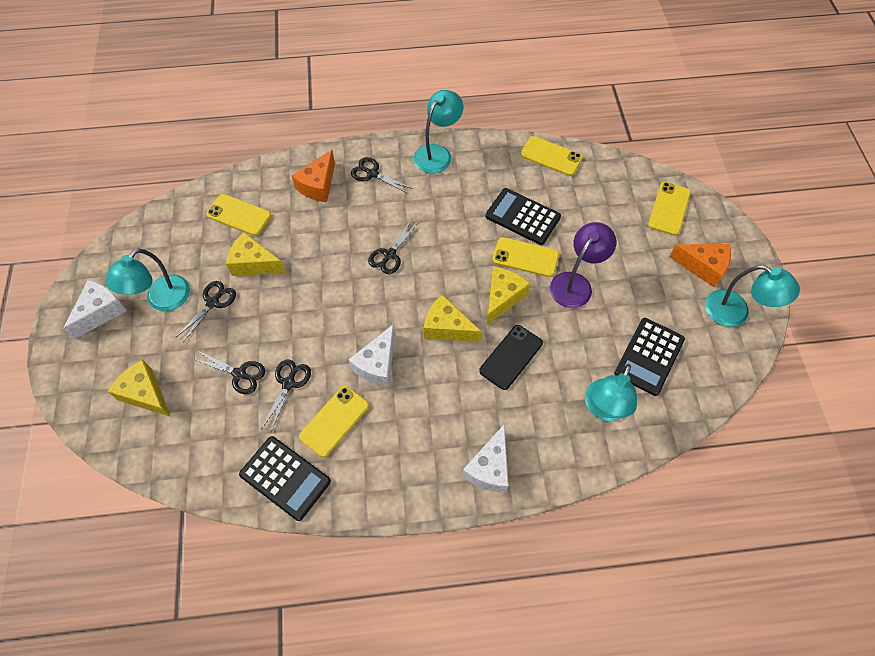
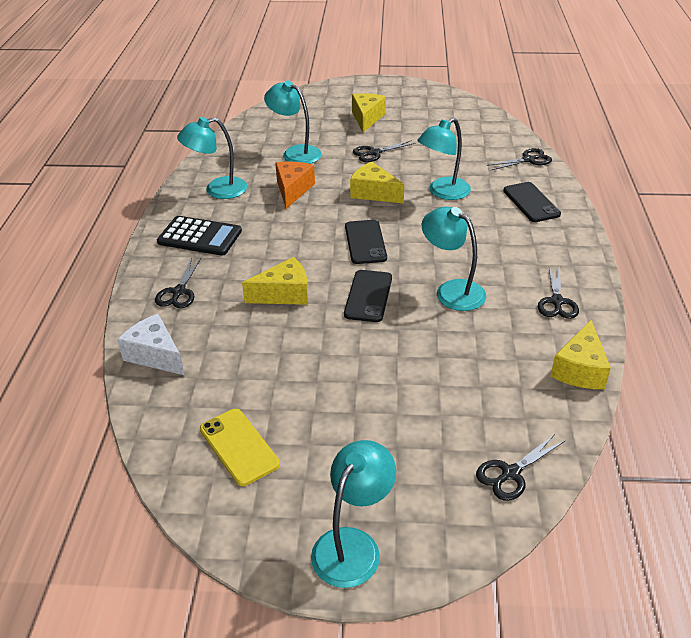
black calculator: [239,436,331,521] [485,188,561,245] [614,318,685,396] = 3 -> [157,216,242,256] = 1
black phone: [479,325,543,390] = 1 -> [344,270,392,322] [345,220,387,264] [503,182,561,222] = 3
orange cheese: [291,150,335,202] [669,244,731,288] = 2 -> [275,162,315,209] = 1
purple lamp: [550,222,616,308] = 1 -> none = 0
turquoise lamp: [105,249,190,311] [414,90,463,173] [585,364,637,421] [705,265,800,327] = 4 -> [177,117,247,199] [264,80,322,164] [311,440,396,588] [417,118,471,200] [422,207,486,311] = 5
white cheese: [63,280,127,339] [348,324,395,387] [462,425,509,492] = 3 -> [117,314,184,375] = 1
yellow phone: [206,194,271,236] [299,386,369,457] [492,237,559,277] [521,136,583,176] [648,182,691,236] = 5 -> [200,409,280,486] = 1

